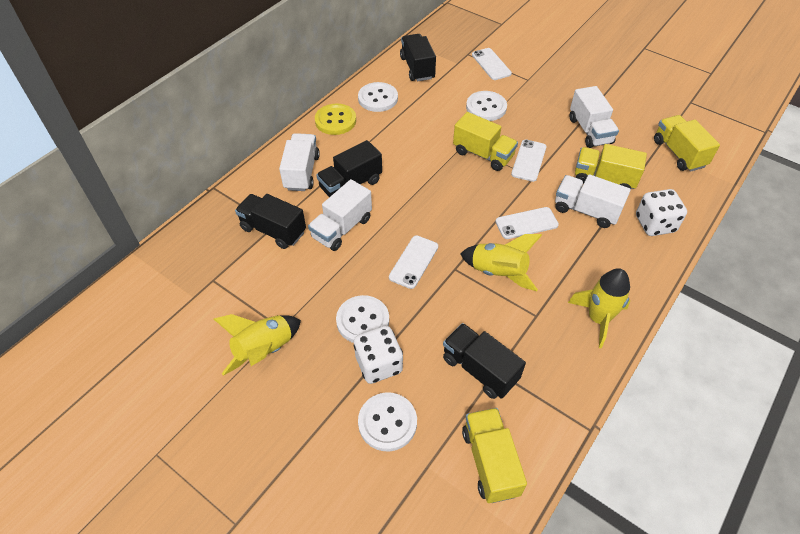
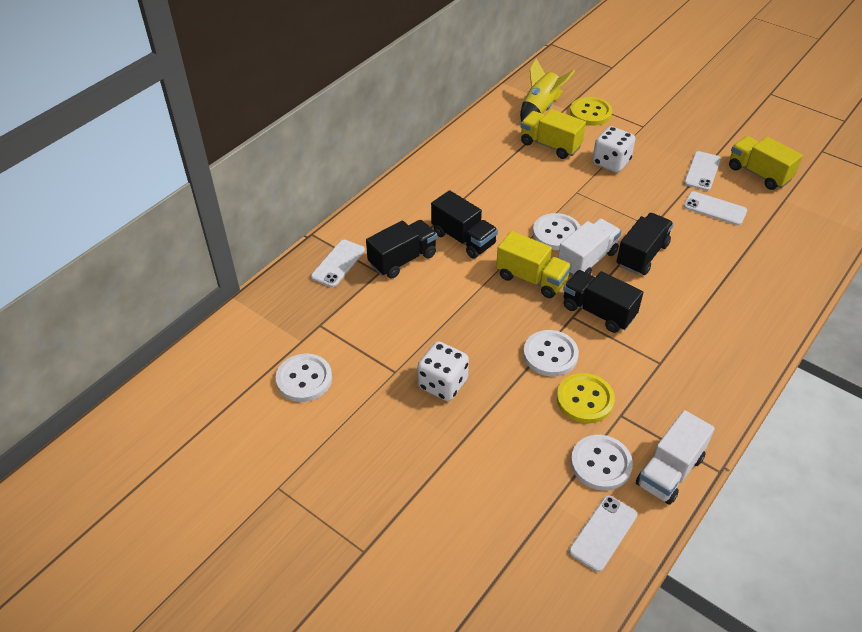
white truck: [279,133,320,191] [308,179,372,251] [555,174,631,228] [570,86,619,148] = 4 -> [558,219,621,276] [636,410,715,505] = 2
yellow button: [315,104,356,135] = 1 -> [557,373,615,423] [570,97,612,126] = 2
yellow rocket: [214,314,301,376] [460,234,542,291] [568,268,630,348] = 3 -> [520,59,575,122] = 1
yellow truck: [453,112,518,171] [462,408,527,503] [575,144,647,189] [654,115,720,172] = 4 -> [496,231,572,298] [521,109,586,159] [729,136,803,190] = 3

